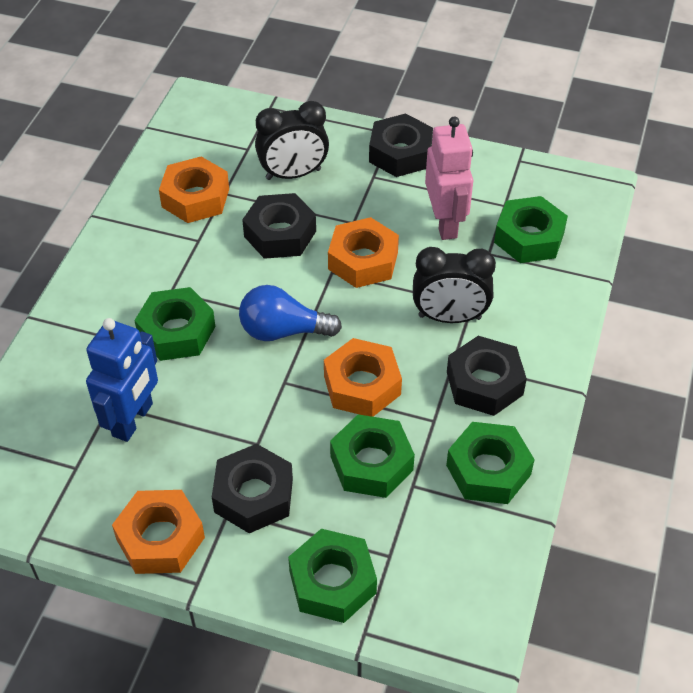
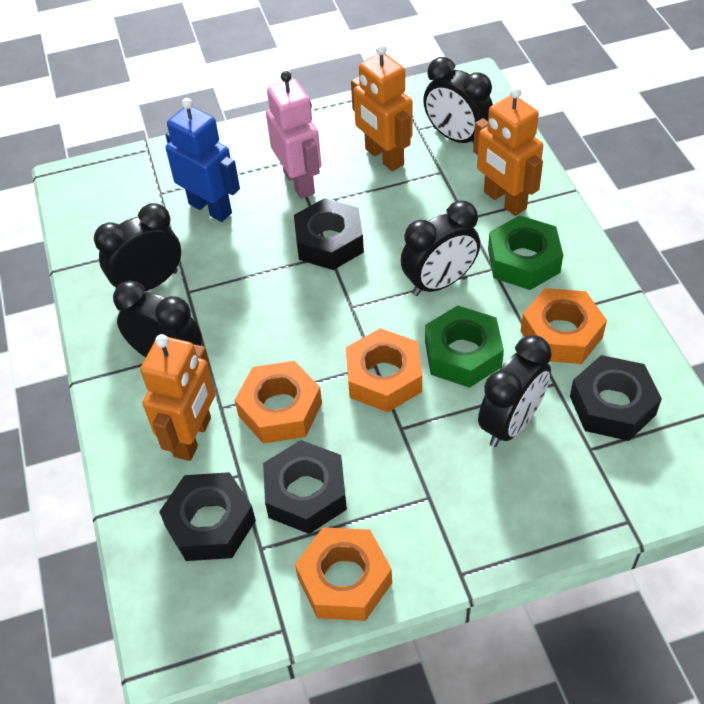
black clock: [255,101,329,180] [413,247,496,323] = 2 -> [94,203,181,291] [113,281,202,357] [401,201,480,296] [423,57,493,144] [478,335,552,447] = 5
blue light bulb: [239,285,342,341] = 1 -> none = 0
green nut: [134,287,216,361] [288,529,377,623] [330,414,415,498] [446,422,535,504] [494,196,568,263] = 5 -> [425,305,504,388] [488,215,563,290] = 2
orange robot: none = 0 -> [140,334,215,461] [351,44,413,171] [473,87,543,216] = 3

